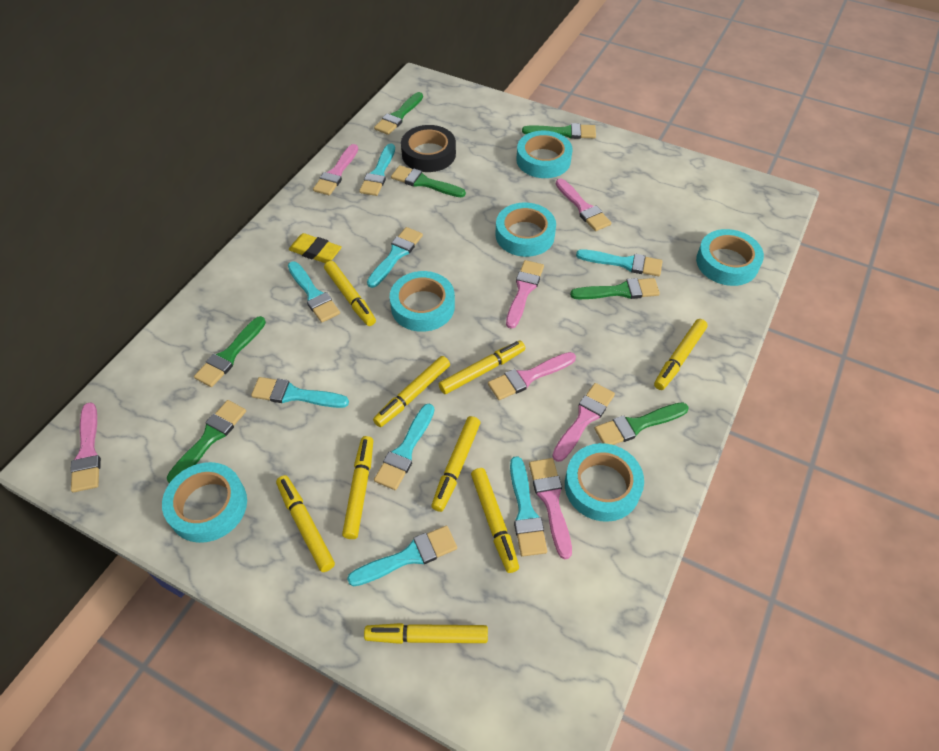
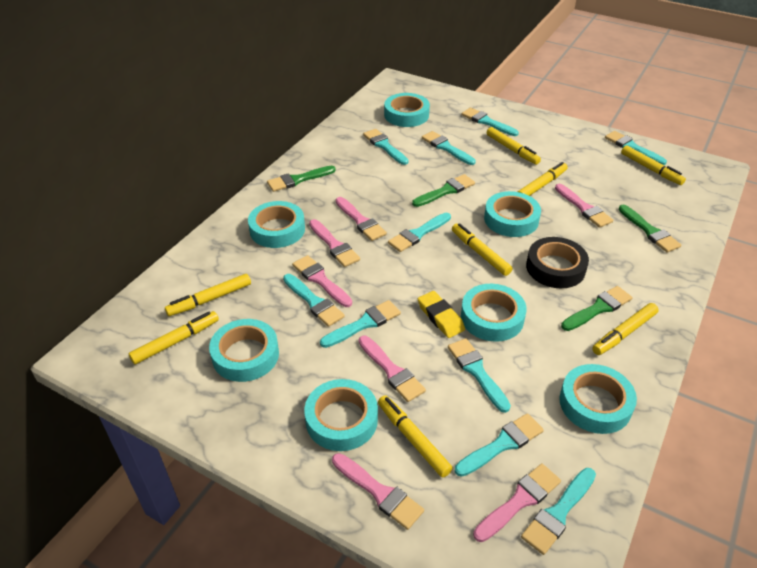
green brush: [167,400,246,483] [194,316,266,387] [374,92,423,135] [391,165,466,197] [522,123,596,139] [570,278,660,299] [594,402,689,445] = 7 -> [267,166,336,192] [412,174,475,207] [561,286,633,331] [618,205,681,253] = 4
turquoise brush: [251,377,349,408] [288,261,340,323] [347,526,457,586] [359,143,395,196] [367,227,423,288] [374,404,434,490] [510,456,547,557] [576,249,663,276] = 8 -> [283,274,345,327] [320,300,401,348] [363,129,408,165] [388,213,451,252] [422,131,476,165] [448,338,511,413] [455,413,544,477] [461,108,519,136] [521,468,596,555] [605,131,667,165] = 10
turquoise tape: [162,462,247,543] [390,271,455,332] [495,203,556,257] [516,130,572,178] [565,443,644,522] [696,229,764,286] = 6 -> [209,319,279,382] [248,201,305,248] [304,379,378,451] [384,93,430,127] [461,284,527,342] [484,191,541,237] [559,364,637,434] = 7
yellow marker: [276,475,335,572] [324,261,376,326] [342,436,373,539] [364,623,488,644] [373,356,450,427] [431,416,480,512] [439,341,525,394] [471,468,519,573] [654,319,708,390] = 9 -> [129,311,219,364] [165,274,251,316] [378,395,453,477] [452,223,512,276] [487,127,541,165] [518,162,568,196] [592,303,659,355] [621,145,686,185] = 8

